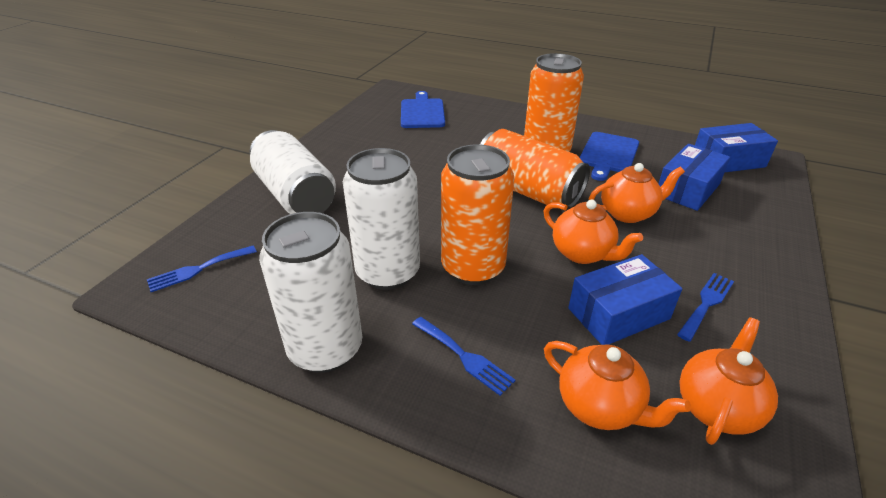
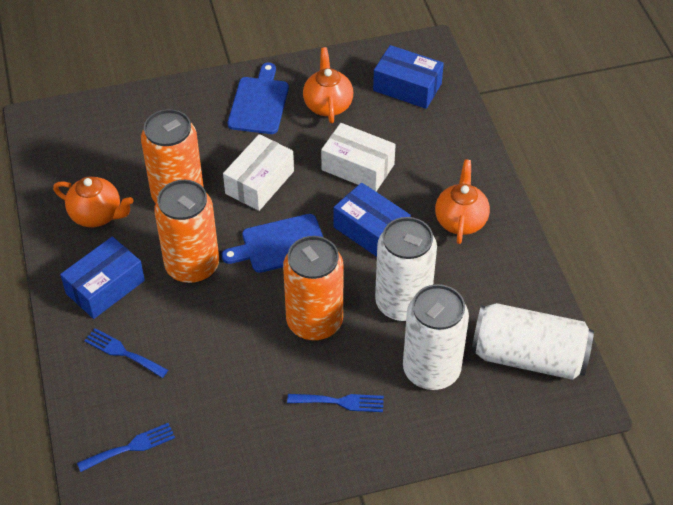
orange teapot: [544,199,643,264] [544,341,691,430] [589,163,685,223] [680,317,778,445] = 4 -> [53,176,133,227] [303,47,353,123] [435,159,490,244] = 3
white box: none = 0 -> [223,134,294,211] [321,123,396,191] = 2

